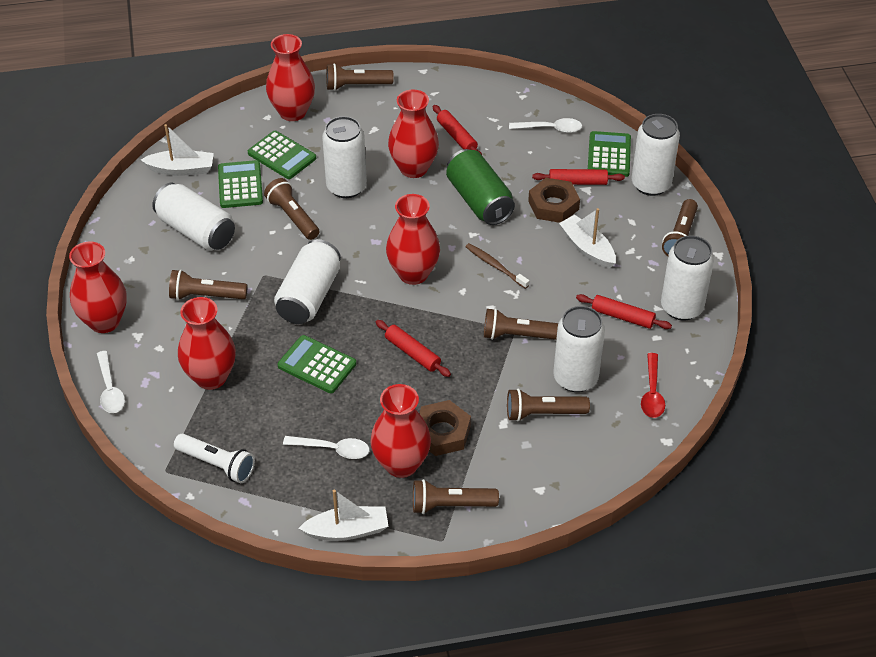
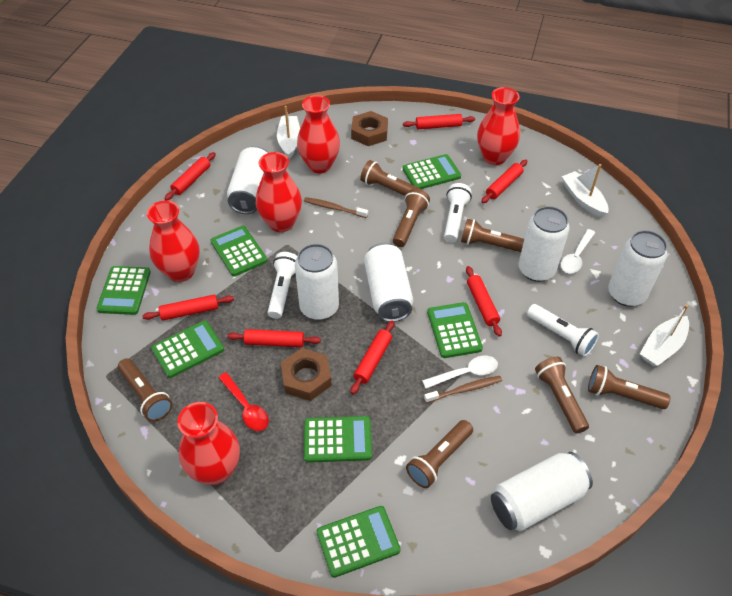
brown toothbrush: [466,243,529,289] = 1 -> [304,197,368,218] [424,376,502,403] = 2
green calculator: [218,160,263,208] [248,131,316,179] [278,335,356,393] [588,131,631,177] = 4 -> [96,266,151,315] [151,321,224,378] [210,226,267,276] [304,416,372,463] [316,506,401,578] [403,154,461,189] [427,302,483,358] = 7
green can: [446,149,515,225] = 1 -> none = 0
red rolling pin: [376,320,451,377] [433,105,482,155] [532,169,625,185] [576,294,672,329] = 4 -> [142,295,234,321] [164,152,216,201] [227,329,321,347] [351,320,394,394] [403,114,475,129] [466,266,502,337] [481,160,527,203] = 7
red vase: [69,241,127,333] [178,297,236,390] [266,34,315,121] [370,384,431,478] [386,194,440,285] [388,89,439,178] = 6 -> [147,201,200,282] [177,402,240,485] [256,152,302,232] [297,95,340,173] [477,87,520,165] = 5
white flashlight: [174,434,255,483] = 1 -> [268,252,297,319] [444,183,472,242] [527,304,599,357] = 3
white spoon: [97,351,125,413] [283,436,369,459] [509,118,582,133] = 3 -> [422,356,498,389] [561,229,595,274] = 2

